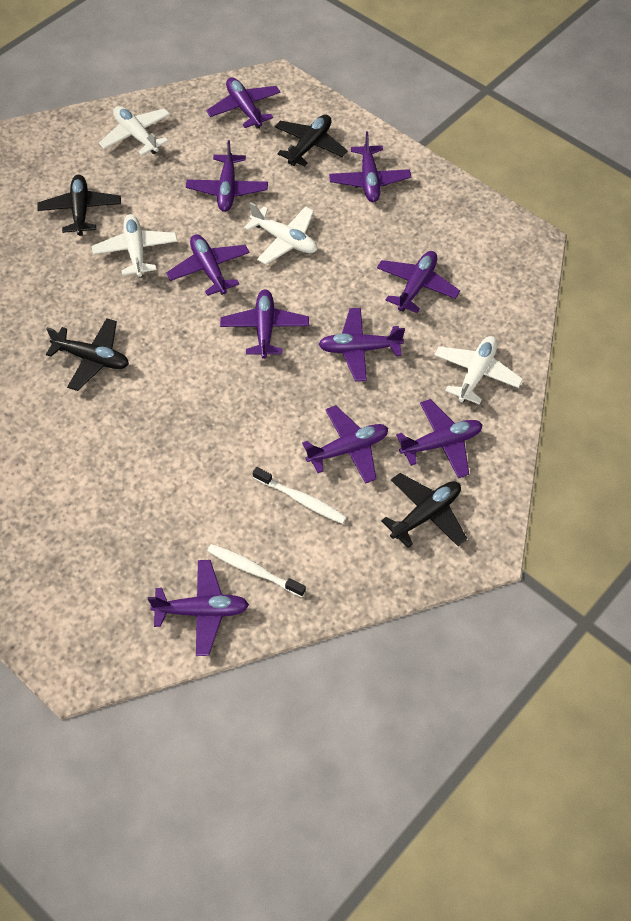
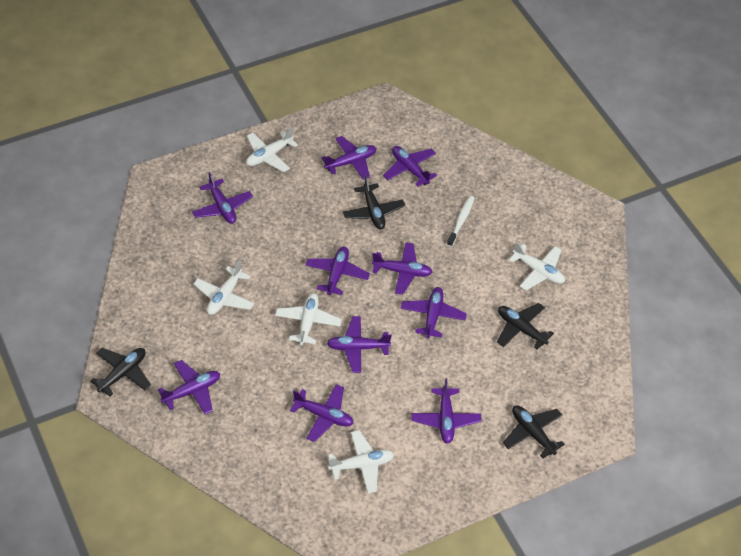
white plane: [92,214,178,277] [99,106,170,155] [244,203,317,264] [434,336,523,405] = 4 -> [193,261,254,315] [246,128,298,172] [275,293,342,345] [328,430,394,493] [509,242,565,290] = 5
white toothbrush: [207,544,306,597] [253,467,347,524] = 2 -> [447,196,474,247] = 1

